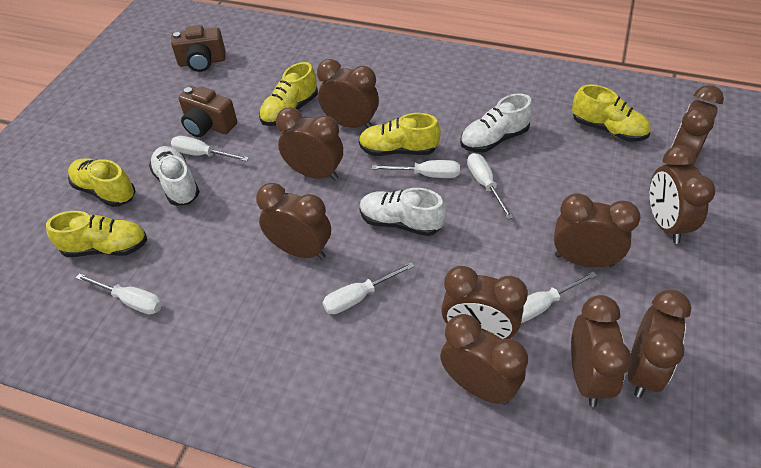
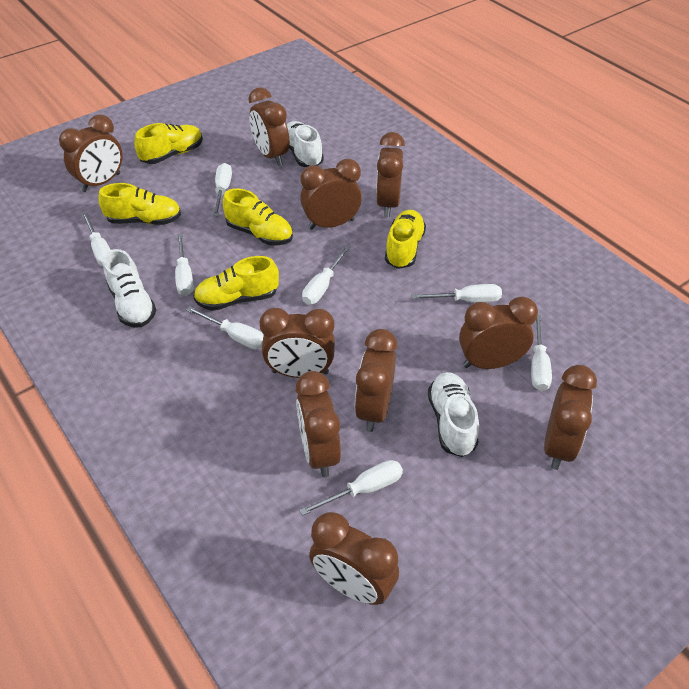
brown camera: [171,25,226,72] [178,86,237,137] = 2 -> none = 0
white screwdriver: [76,273,162,315] [171,136,249,161] [323,262,415,314] [372,160,460,178] [467,153,514,219] [521,271,597,323] = 6 -> [82,213,110,266] [175,234,194,296] [186,306,264,350] [213,163,232,216] [300,460,403,516] [302,246,350,305] [411,284,502,303] [531,315,552,391] = 8

